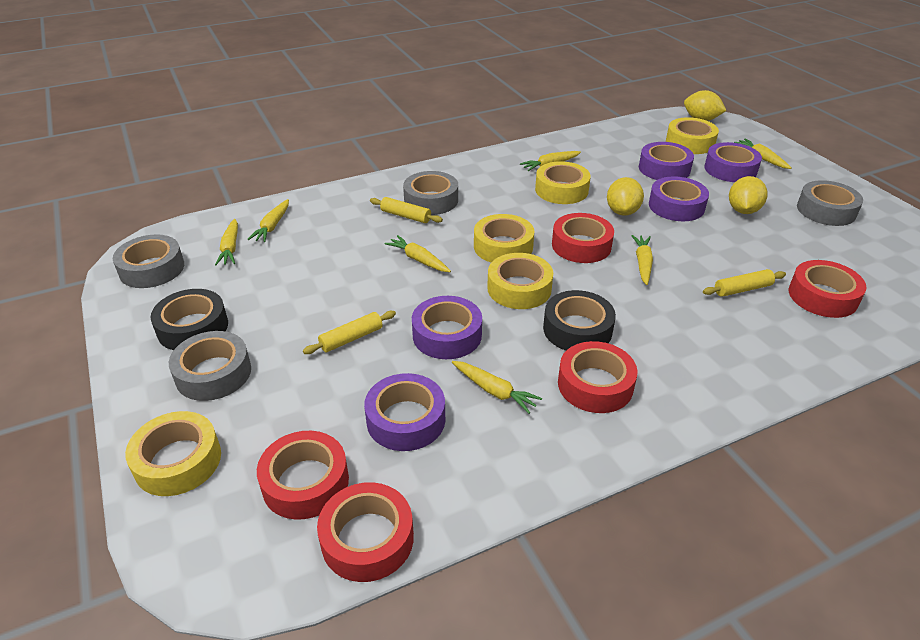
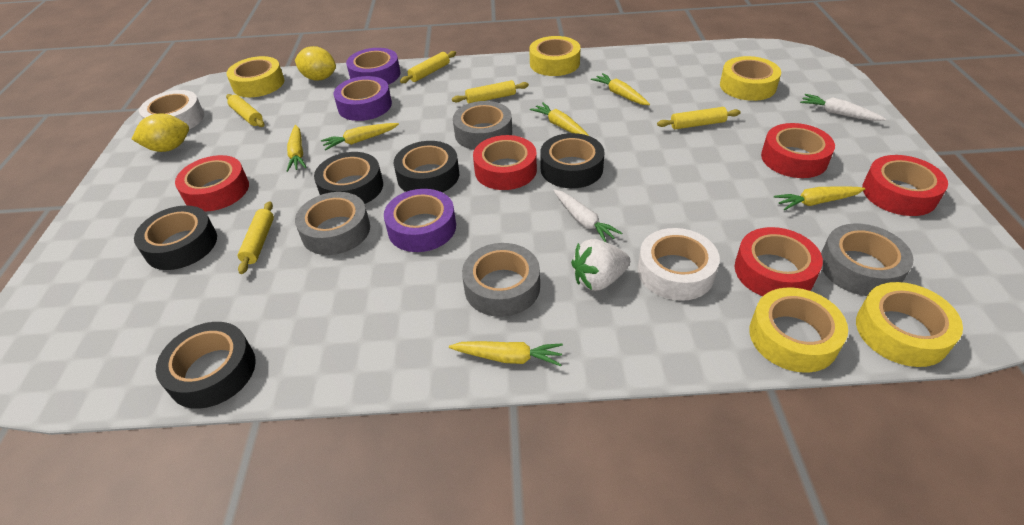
black tape: [151,289,228,350] [543,290,616,351] = 2 -> [134,205,217,270] [156,322,256,409] [314,152,383,204] [394,141,459,192] [540,133,605,188] = 5
purple tape: [364,373,445,451] [412,296,482,359] [639,142,694,180] [649,176,709,221] [704,142,762,182] = 5 -> [334,76,392,121] [346,48,400,85] [384,189,456,252] = 3
white carrot: none = 0 -> [553,189,622,243] [800,94,886,121] = 2
white strawberry: none = 0 -> [571,239,630,291] = 1
white tape: none = 0 -> [139,90,204,129] [638,228,720,301] = 2
yellow carrot: [215,219,238,266] [247,199,289,242] [385,235,451,272] [452,361,542,414] [520,151,581,171] [631,235,653,285] [734,139,792,169] = 7 -> [287,125,307,172] [321,123,399,150] [449,341,563,366] [530,102,589,136] [591,73,650,105] [774,186,865,210] = 6
yellow lemon: [607,177,644,216] [684,90,726,121] [729,176,768,214] = 3 -> [132,113,189,152] [295,46,336,81] = 2
yellow rolling pin: [303,311,396,354] [370,197,443,223] [703,269,786,297] = 3 -> [226,94,264,127] [238,201,274,274] [400,51,456,83] [452,80,529,104] [657,107,741,129] = 5

